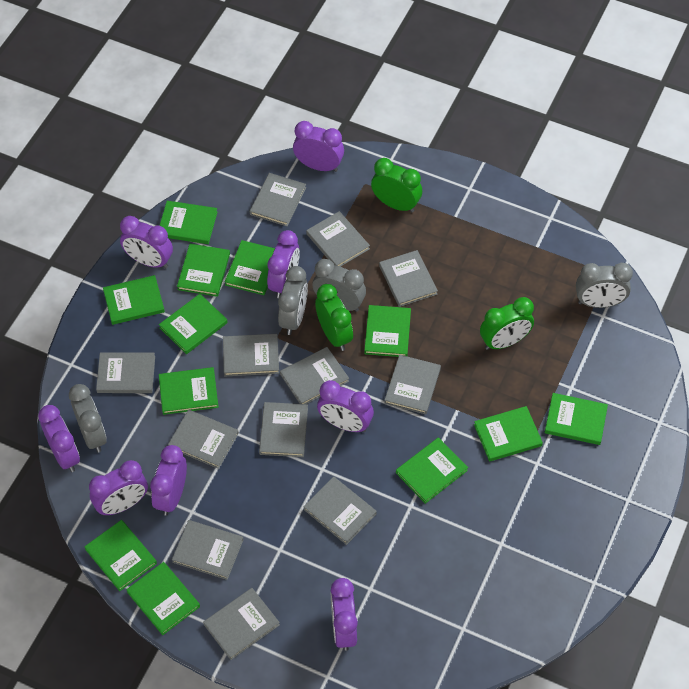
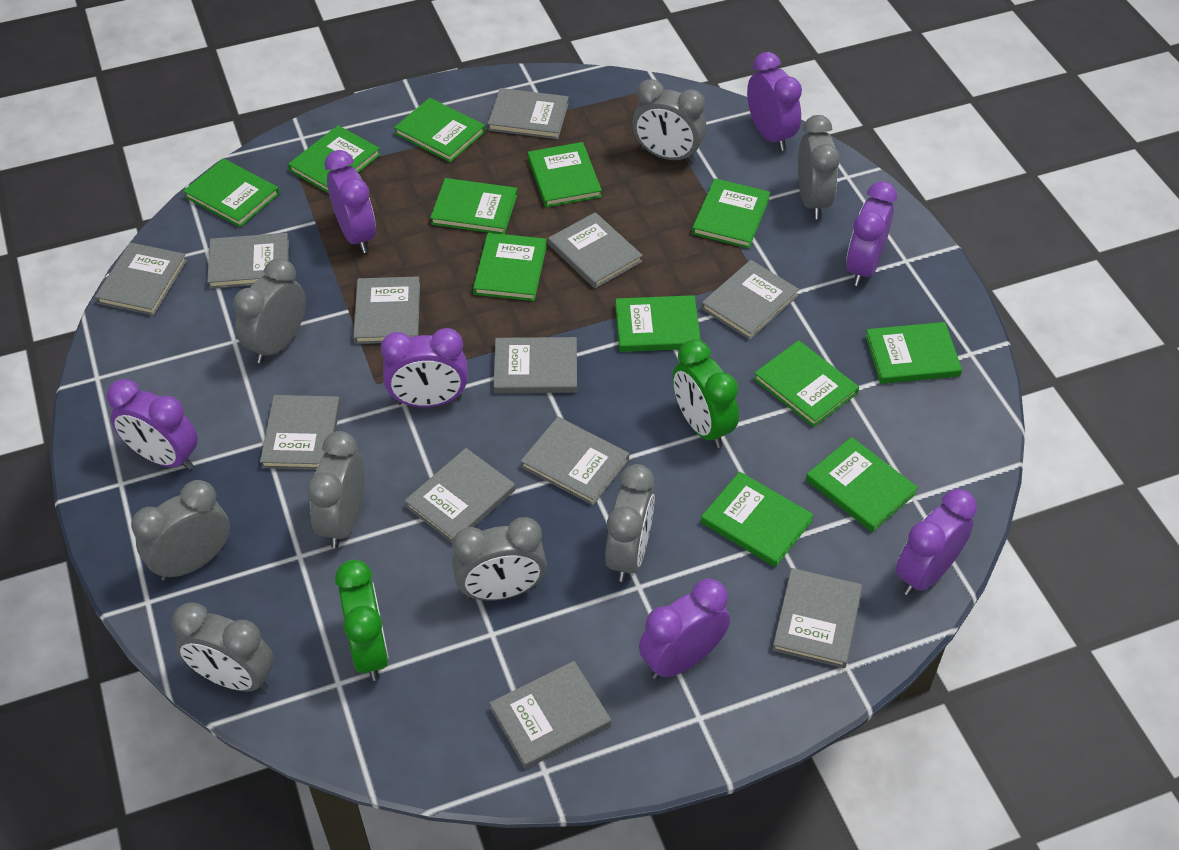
green clock: [315,284,353,351] [371,158,422,212] [480,297,534,350] = 3 -> [335,560,389,681] [673,339,739,448] = 2
grey clock: [69,384,107,453] [278,266,308,335] [312,259,366,312] [576,263,633,308] = 4 -> [131,480,230,581] [172,602,274,692] [233,258,306,363] [307,431,365,548] [452,517,547,601] [605,464,655,582] [632,79,706,163] [798,115,840,219] = 8
purple clock: [38,405,80,472] [89,460,148,516] [120,216,173,269] [150,445,187,516] [267,230,300,298] [293,121,344,172] [317,380,374,432] [331,578,358,651] = 8 -> [107,379,198,470] [325,150,376,253] [381,328,468,407] [639,579,730,679] [747,52,802,151] [846,181,897,286] [896,489,977,595] = 7

